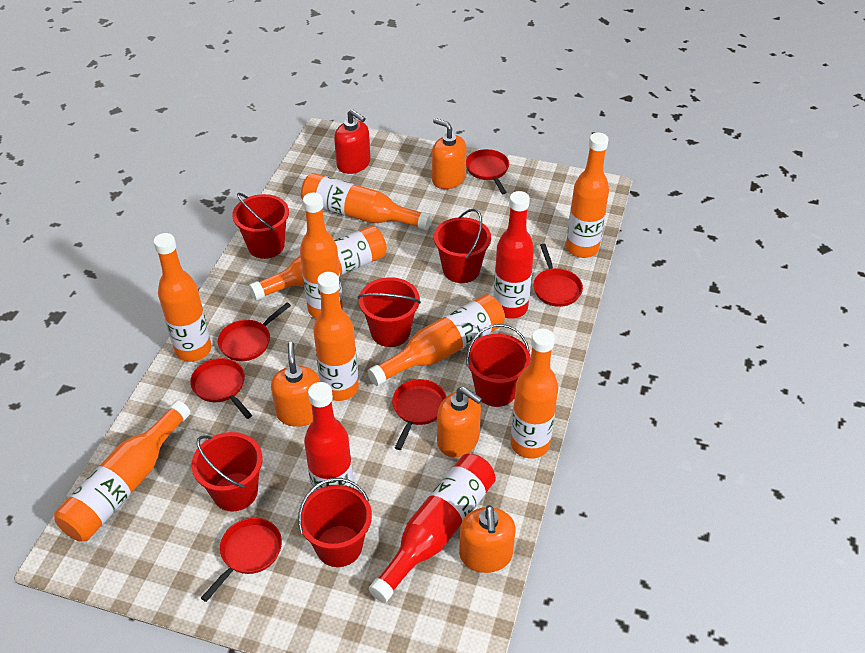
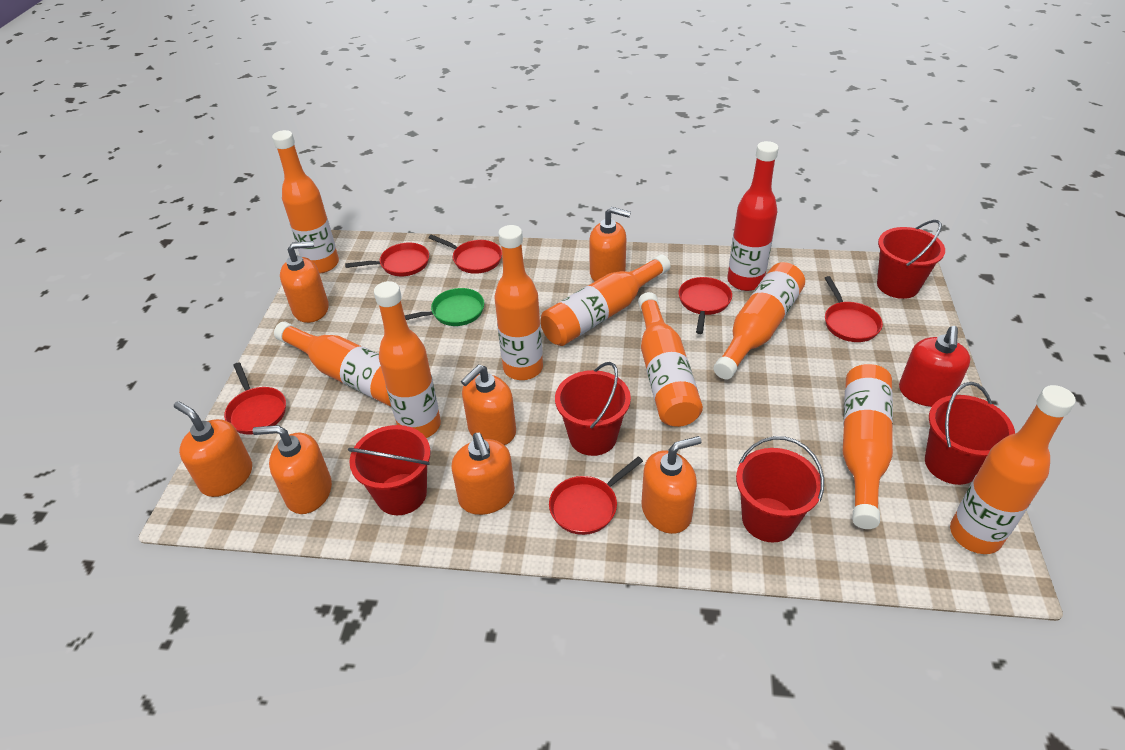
green pan: none = 0 -> [405,288,484,326] = 1
orange soap dispenser: [271,342,320,427] [432,118,466,189] [437,387,482,457] [459,505,516,573] = 4 -> [174,401,252,497] [252,425,332,514] [280,241,329,323] [451,433,515,515] [461,365,516,445] [589,207,631,282] [642,436,702,534] = 7
red bottle: [304,382,354,493] [369,454,496,603] [493,191,534,319] = 3 -> [727,141,779,291] = 1
red bucket: [191,432,263,512] [232,193,289,259] [298,478,372,567] [358,277,421,347] [434,209,491,283] [466,324,531,407] = 6 -> [348,425,431,515] [555,362,631,456] [736,436,824,543] [877,220,945,299] [925,382,1015,485] = 5

